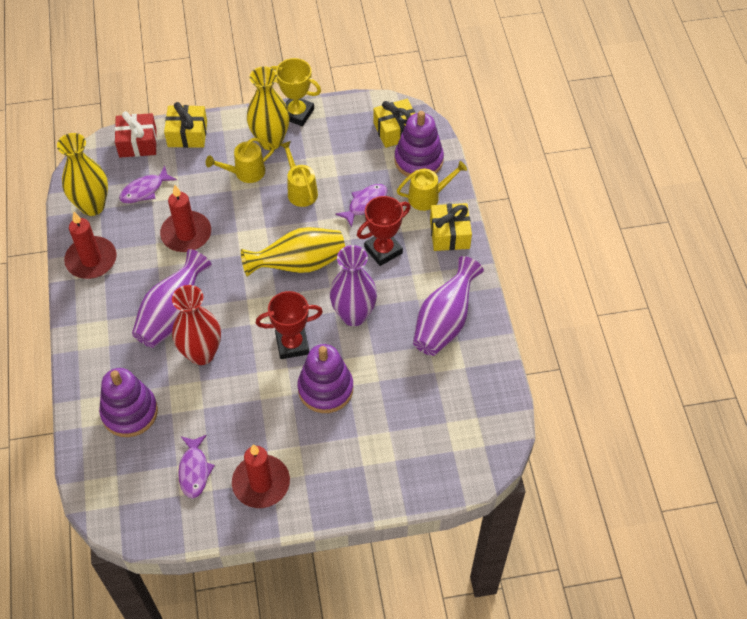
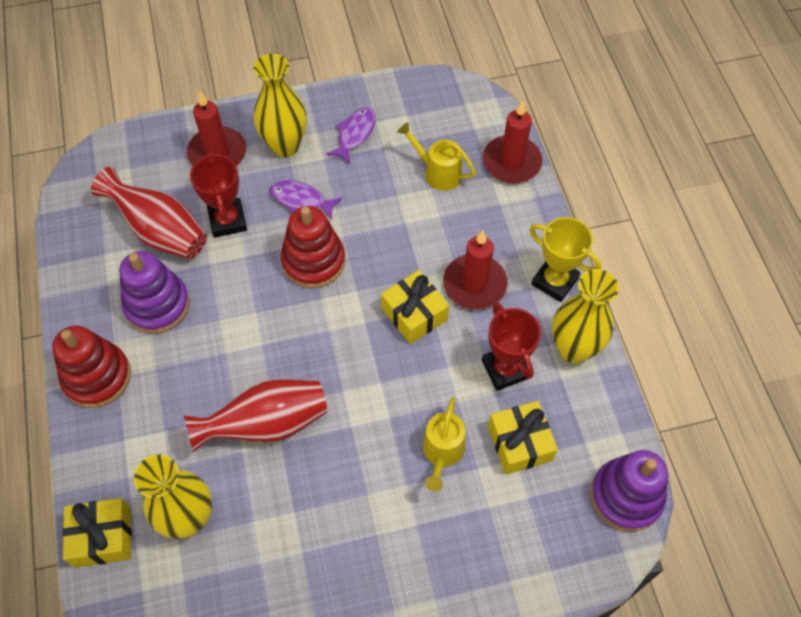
purple fish: [119,166,177,203] [178,435,215,498] [335,184,388,227] = 3 -> [270,180,342,220] [326,108,376,164] = 2
purple stacking toy: [99,368,158,437] [298,344,353,413] [395,111,444,177] = 3 -> [119,251,190,334] [590,450,668,532] = 2
purple vase: [132,249,212,348] [330,245,377,326] [413,256,484,356] = 3 -> none = 0
red gift: [115,111,157,158] = 1 -> none = 0
red stacking toy: none = 0 -> [52,326,131,408] [281,206,345,288] = 2
red vase: [172,285,221,365] = 1 -> [91,167,207,259] [184,379,327,452] = 2
yellow watering can: [206,138,275,183] [280,141,318,207] [397,161,467,211] = 3 -> [397,122,476,191] [423,397,466,491] = 2

